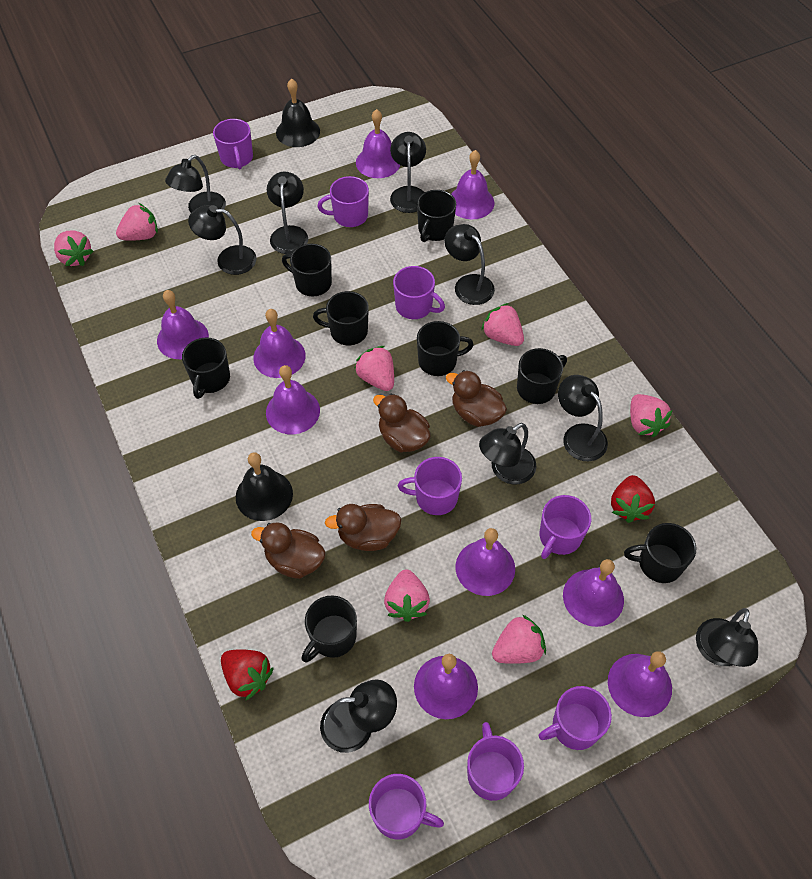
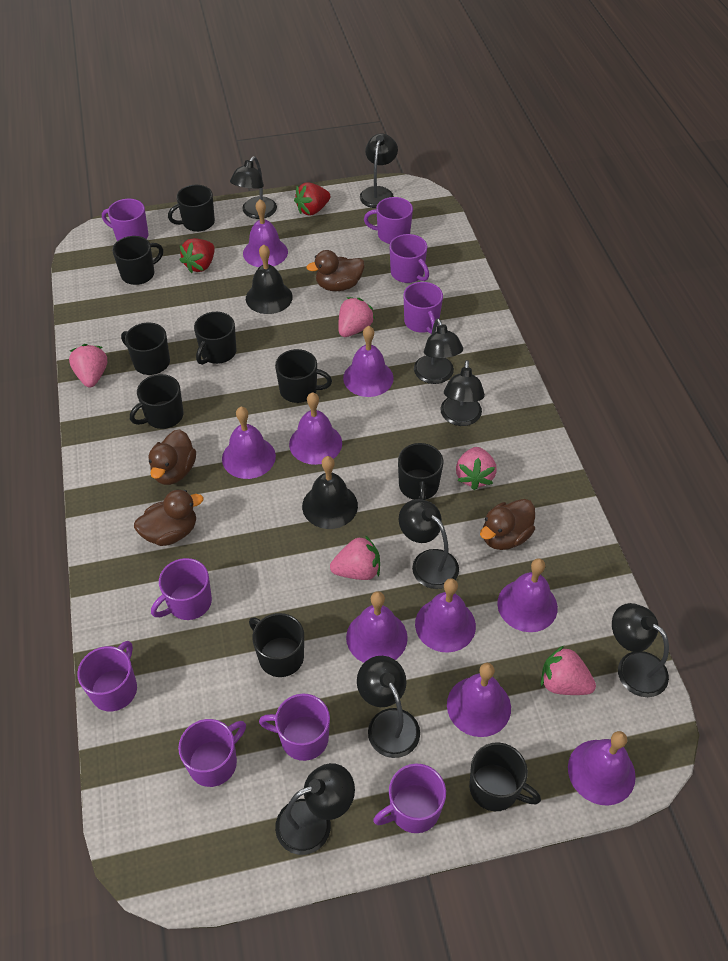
black lamp: [165,155,226,213] [188,205,257,275] [267,172,308,254] [320,679,397,753] [390,132,426,213] [444,224,495,305] [479,423,537,484] [558,375,608,461] [696,608,758,667] = 9 -> [230,156,277,219] [275,763,355,855] [357,656,420,758] [360,133,398,208] [399,499,459,589] [414,318,463,384] [440,360,485,426] [612,603,669,697] = 8
black mug: [182,337,230,399] [282,244,332,297] [301,595,357,662] [313,291,369,345] [417,190,456,242] [417,321,474,376] [517,348,567,404] [624,523,696,583] = 8 -> [112,236,163,285] [121,322,170,375] [130,374,183,429] [168,185,215,232] [194,312,236,365] [249,613,304,677] [275,349,332,403] [398,443,443,500] [469,742,541,811] = 9
pink strawberry: [54,230,93,266] [116,203,158,241] [354,346,394,391] [384,569,430,622] [481,303,524,346] [492,614,546,664] [630,394,673,437] = 7 -> [69,344,107,388] [330,535,380,580] [338,297,375,337] [456,447,497,490] [541,646,596,695] = 5
purple mug: [213,119,253,169] [317,176,369,227] [369,774,444,839] [393,266,445,319] [398,457,462,515] [467,722,524,801] [538,686,612,750] [540,495,591,559] = 8 -> [77,641,137,711] [102,199,149,241] [151,558,212,620] [178,719,246,787] [259,694,330,761] [364,197,413,244] [373,763,446,833] [390,234,429,283] [403,282,443,334] = 9

